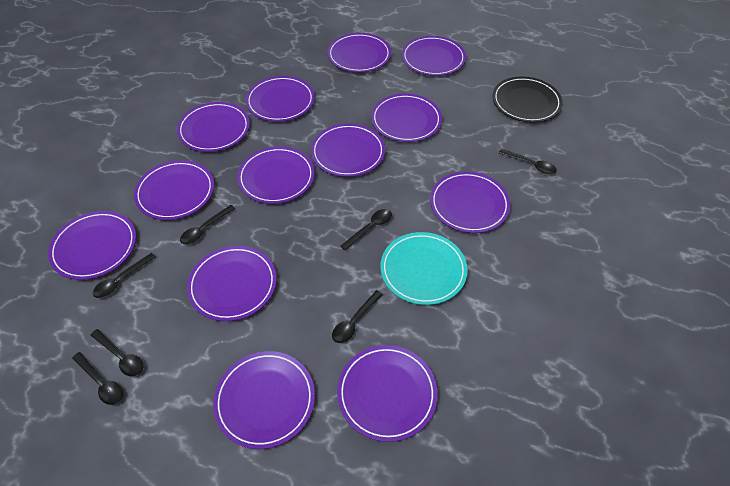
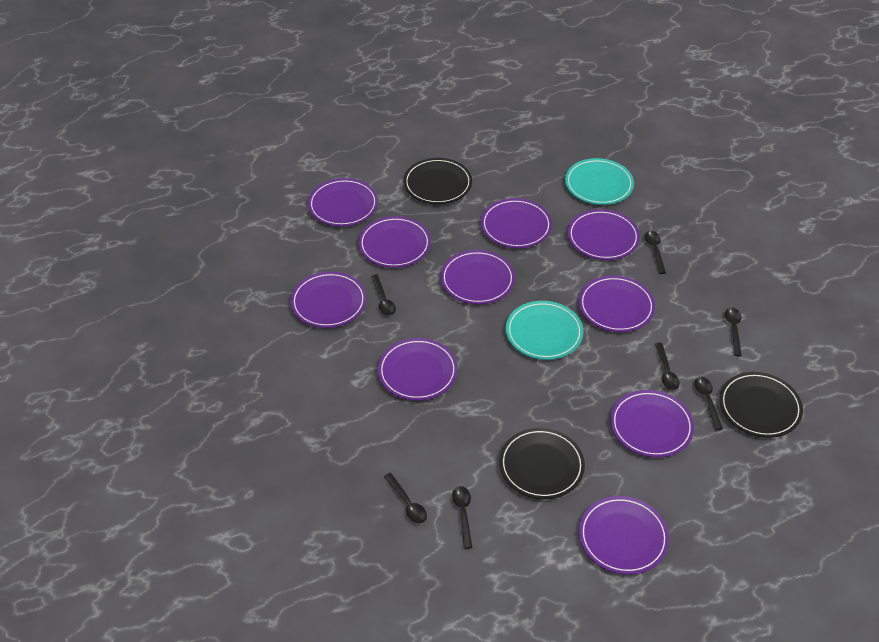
black plate: [493,76,563,123] = 1 -> [404,158,472,204] [499,428,585,499] [719,372,803,438] = 3
purple plate: [48,211,136,280] [134,160,214,220] [177,102,250,152] [187,246,276,321] [213,351,315,449] [237,147,315,204] [246,76,315,122] [311,123,385,177] [327,33,391,72] [337,345,438,442] [371,94,442,142] [402,36,466,76] [430,172,510,233] = 13 -> [290,272,367,328] [308,178,378,227] [358,216,431,268] [378,338,458,401] [441,250,515,304] [481,198,552,248] [568,209,640,260] [579,275,655,332] [579,496,669,575] [610,390,694,458] = 10
turquoise plate: [380,232,468,305] = 1 -> [506,301,583,360] [565,158,634,205] = 2

